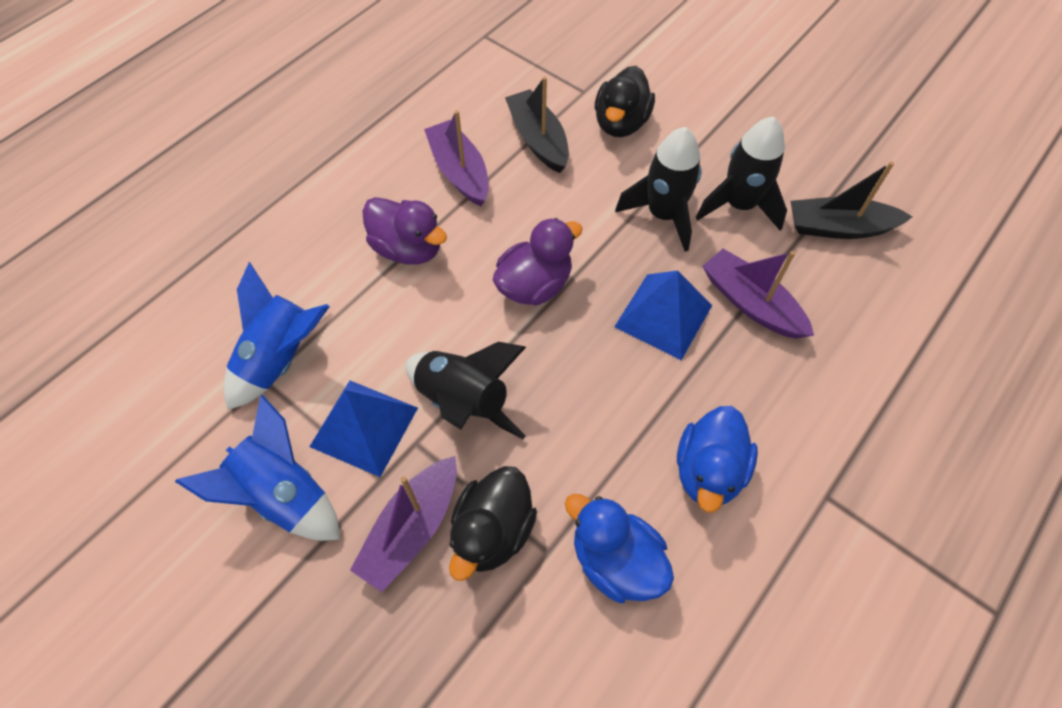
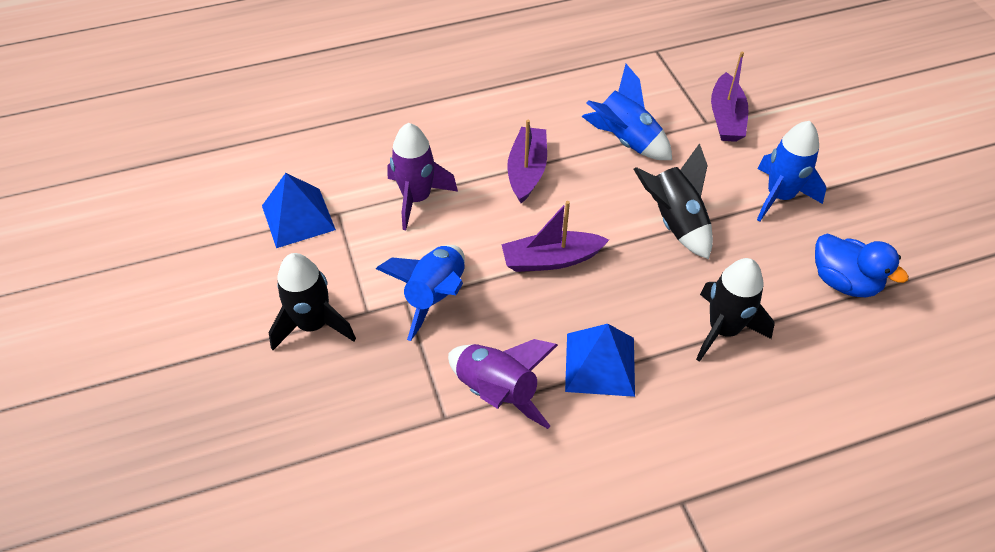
black boat: [505,76,569,173] [790,162,913,239] = 2 -> none = 0
black duck: [449,466,537,581] [595,66,655,137] = 2 -> none = 0
blue duck: [565,494,674,603] [677,406,758,513] = 2 -> [815,233,909,297] = 1
blue rocket: [175,395,340,541] [223,262,330,410] = 2 -> [376,245,465,341] [581,64,672,160] [757,121,826,222] = 3
purple duck: [362,197,447,265] [493,218,583,306] = 2 -> none = 0
purple rocket: none = 0 -> [387,123,458,230] [448,339,558,429] = 2

